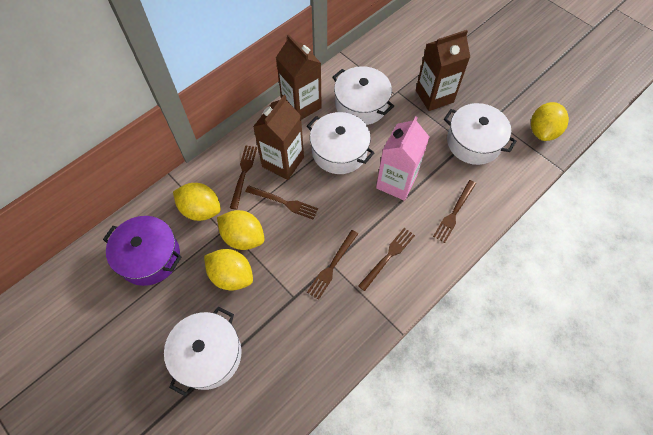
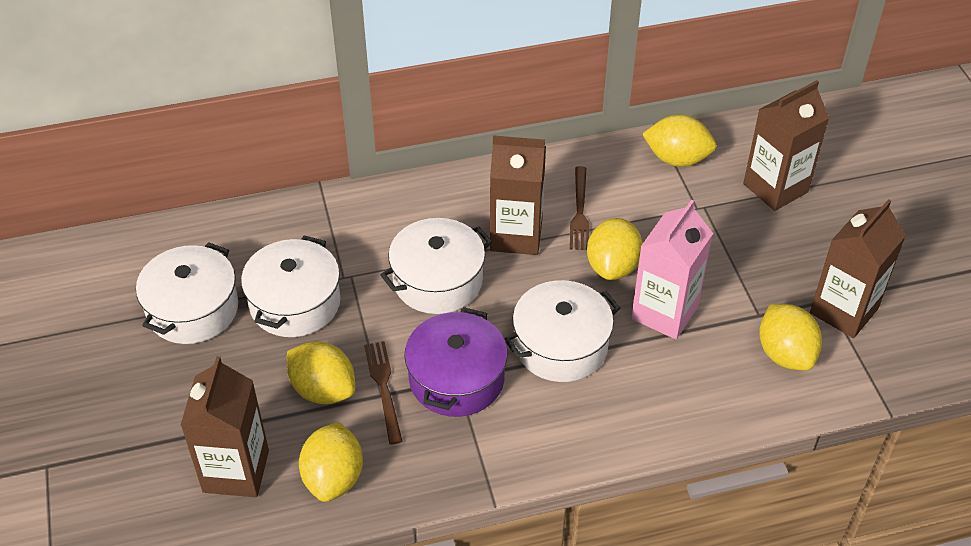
brown carton: [253,95,304,180] [276,35,322,120] [416,30,470,111] = 3 -> [180,356,269,497] [490,135,546,255] [743,80,829,211] [810,199,906,338] = 4
brown fork: [230,145,257,210] [245,186,318,220] [307,230,358,300] [358,228,415,291] [433,180,476,243] = 5 -> [364,341,403,445] [570,166,590,250] = 2
yellow lemon: [173,183,221,221] [204,249,253,291] [217,210,264,250] [531,102,569,141] = 4 -> [287,341,355,404] [299,422,363,502] [587,218,643,280] [642,115,716,167] [759,304,822,370] = 5

